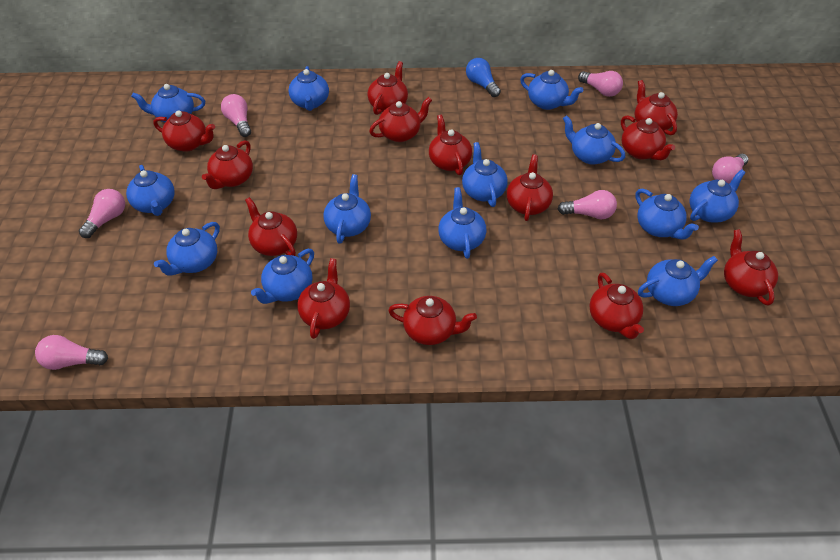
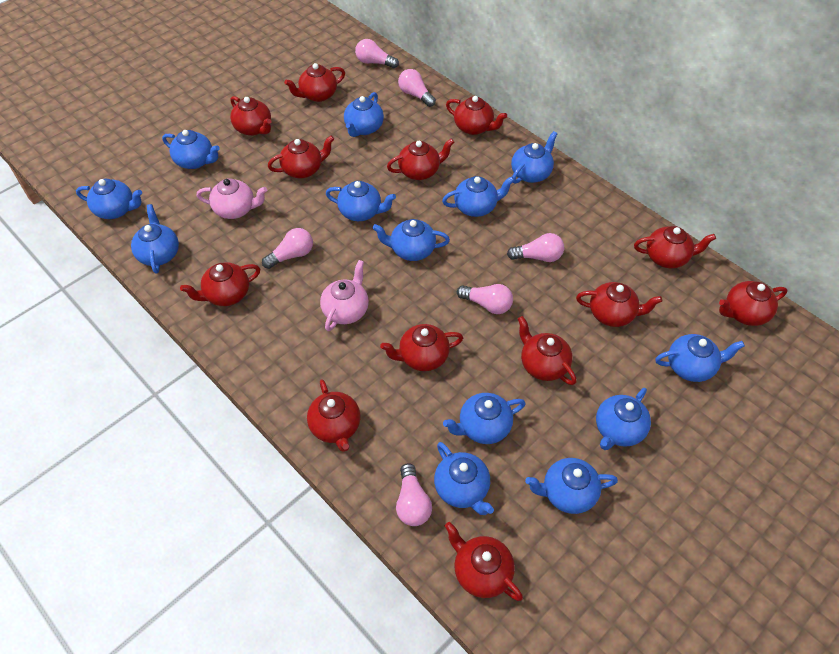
blue light bulb: [466,58,501,97] = 1 -> none = 0
pink teapot: none = 0 -> [197,178,267,219] [320,260,369,331] = 2

